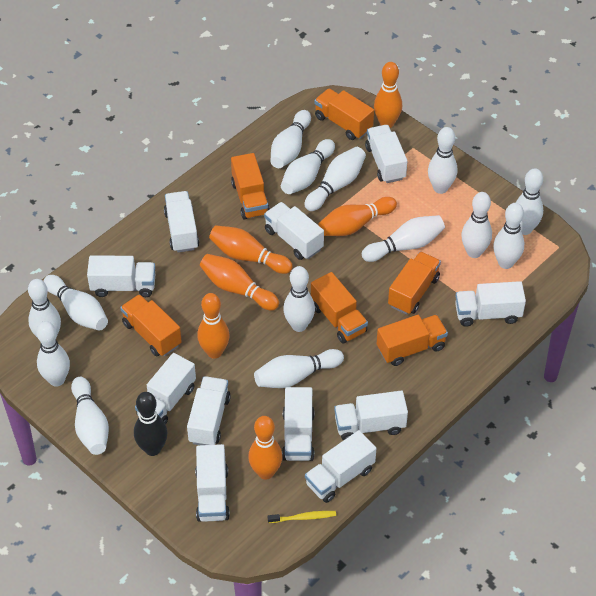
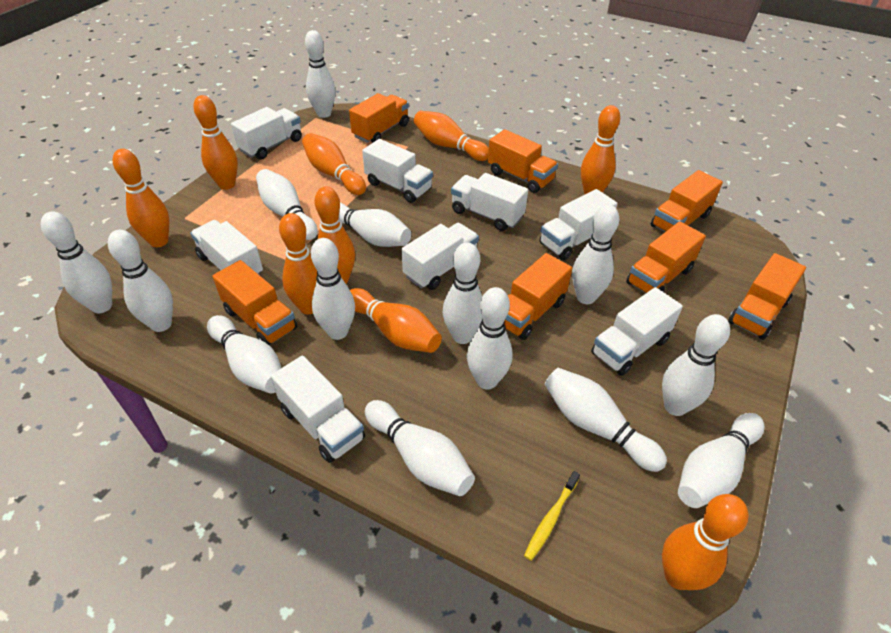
black bowling pin: [134,392,167,456] = 1 -> none = 0
orange bowling pin: [197,293,230,359] [200,254,279,311] [209,225,293,274] [248,416,282,480] [318,197,397,236] [374,62,402,128] = 6 -> [113,149,169,247] [193,95,238,190] [279,213,317,314] [302,133,366,195] [314,186,355,284] [350,288,442,353] [414,111,489,161] [581,105,620,195] [662,494,749,590] = 9
orange truck: [120,294,182,357] [231,153,270,220] [311,272,368,343] [314,88,374,140] [377,315,448,366] [388,252,441,315] = 6 -> [212,260,297,346] [349,93,409,143] [488,129,558,193] [504,253,572,340] [626,221,706,293] [651,170,723,232] [728,253,806,340] = 7
white truck: [87,256,155,297] [135,353,196,425] [164,191,199,252] [187,376,231,445] [195,444,230,522] [264,202,324,260] [282,387,315,461] [305,430,376,503] [334,391,408,441] [365,125,407,183] [455,281,526,327] = 11 -> [190,220,263,275] [231,107,302,159] [271,356,365,463] [362,139,433,203] [402,223,479,290] [451,173,528,231] [540,189,617,260] [591,287,683,376] = 8

